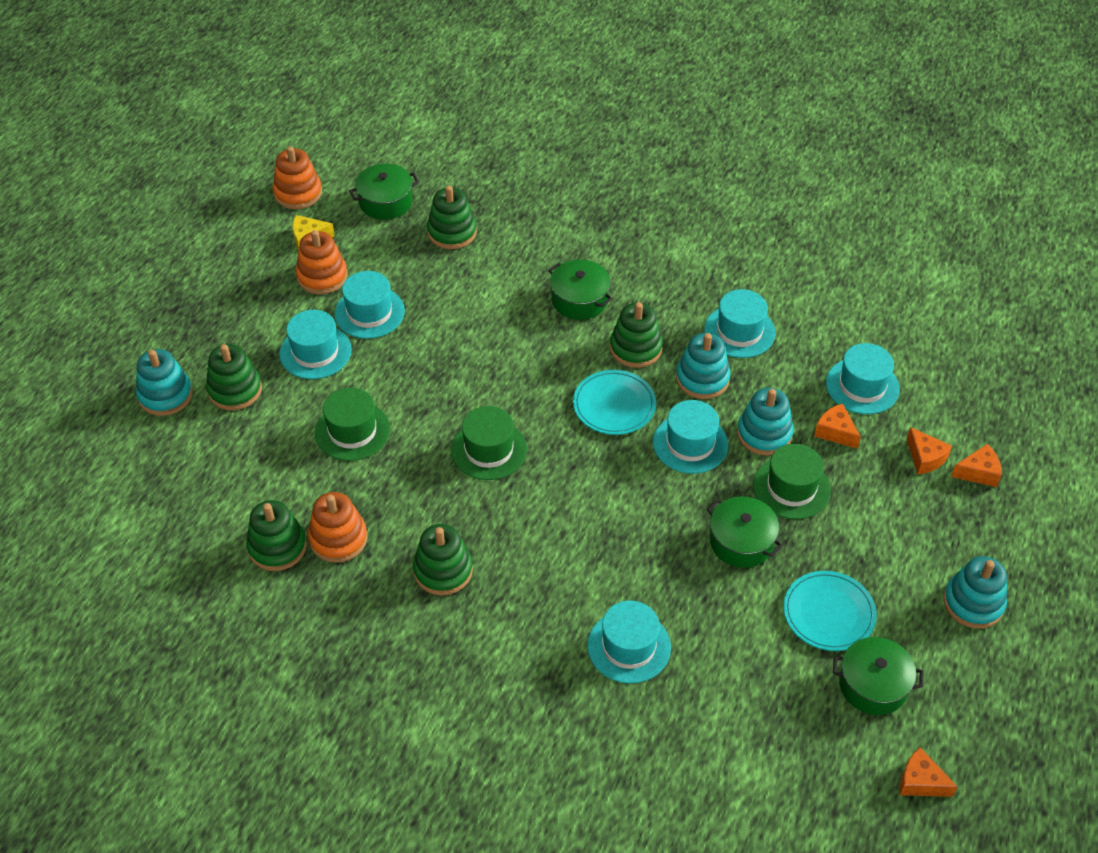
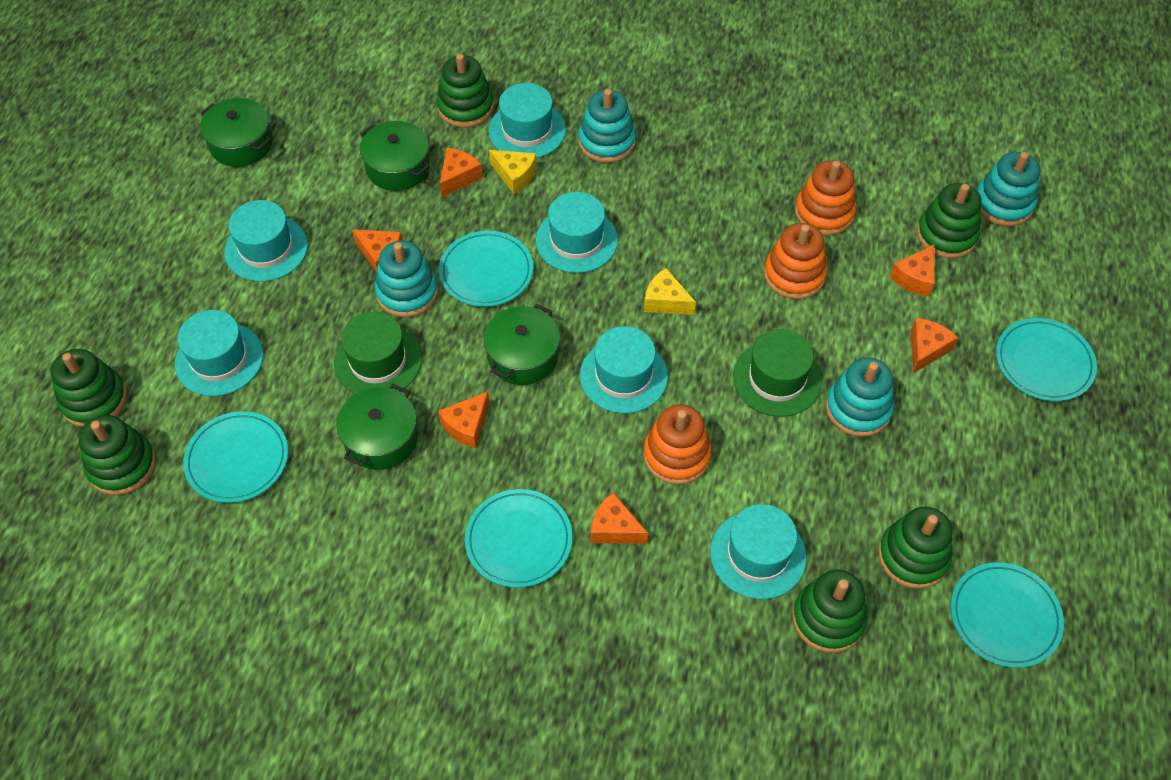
green hat: [315,388,390,461] [451,406,527,480] [753,444,831,519] = 3 -> [334,312,422,394] [733,329,822,417] = 2
green stacking toy: [206,344,262,411] [246,500,307,571] [413,524,473,595] [427,186,477,249] [610,302,663,368] = 5 -> [51,349,127,427] [78,415,156,495] [437,54,494,128] [792,570,868,653] [878,507,953,589] [917,183,982,258] = 6
orange cheese: [814,403,861,449] [900,747,958,797] [907,427,952,474] [951,444,1002,487] = 4 -> [352,229,403,273] [438,391,490,448] [440,148,483,197] [591,492,648,544] [890,244,934,297] [911,318,958,373] = 6
turquoise plate: [573,370,656,435] [783,571,877,651] = 2 -> [183,411,288,503] [439,231,533,307] [465,489,572,588] [951,562,1064,668] [996,318,1097,401] = 5
yellow cheese: [292,215,335,250] = 1 -> [489,150,537,194] [644,268,696,315] = 2

